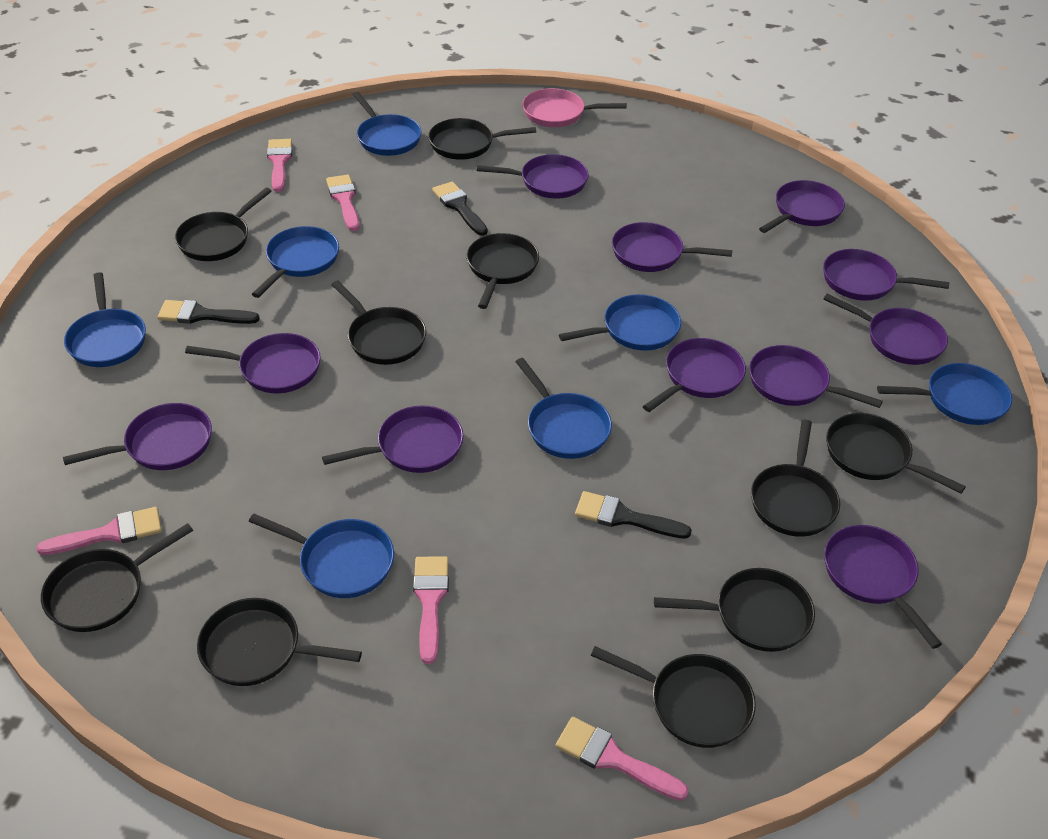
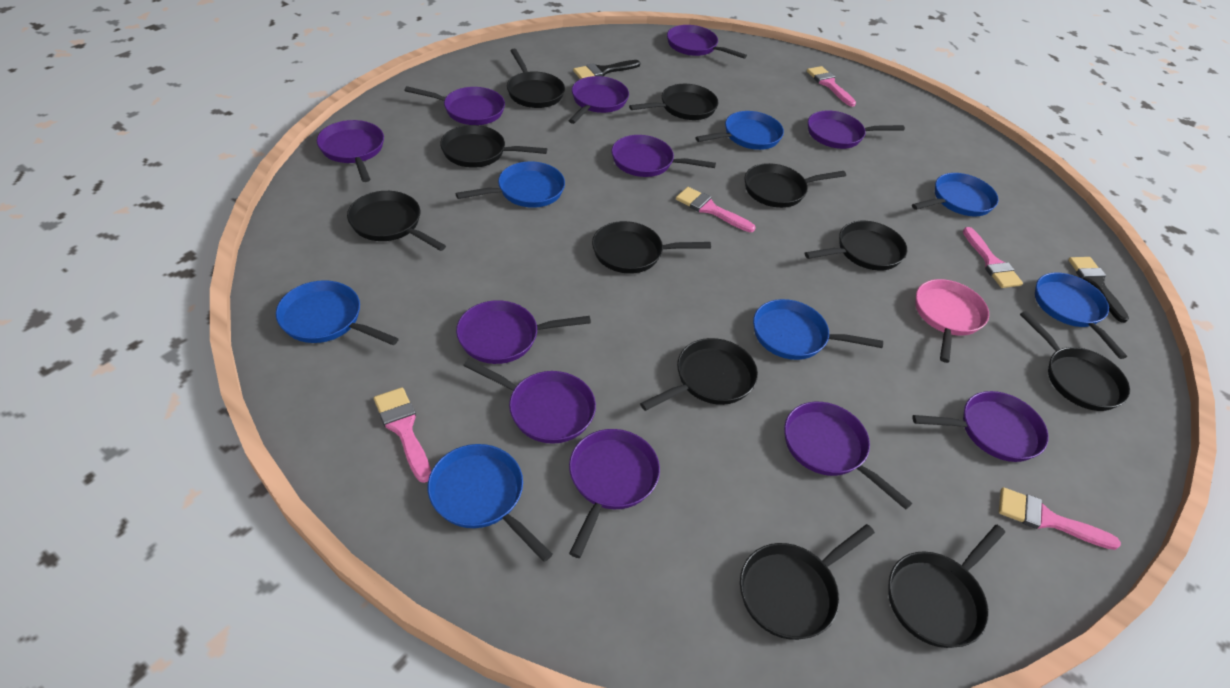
black brush: [157,300,260,324] [432,182,488,236] [575,491,692,539] = 3 -> [573,60,640,79] [1068,257,1129,323] = 2
black pan: [41,523,193,632] [175,187,272,261] [197,598,362,686] [331,281,426,365] [428,118,536,160] [467,233,539,309] [591,646,756,748] [654,568,815,652] [751,420,840,537] [826,413,966,493] = 10 -> [347,191,446,251] [440,125,547,168] [507,49,565,108] [592,221,711,274] [629,84,718,120] [640,338,758,411] [740,524,875,640] [744,163,846,208] [805,221,907,271] [888,525,1005,648] [1020,311,1130,411] = 11

